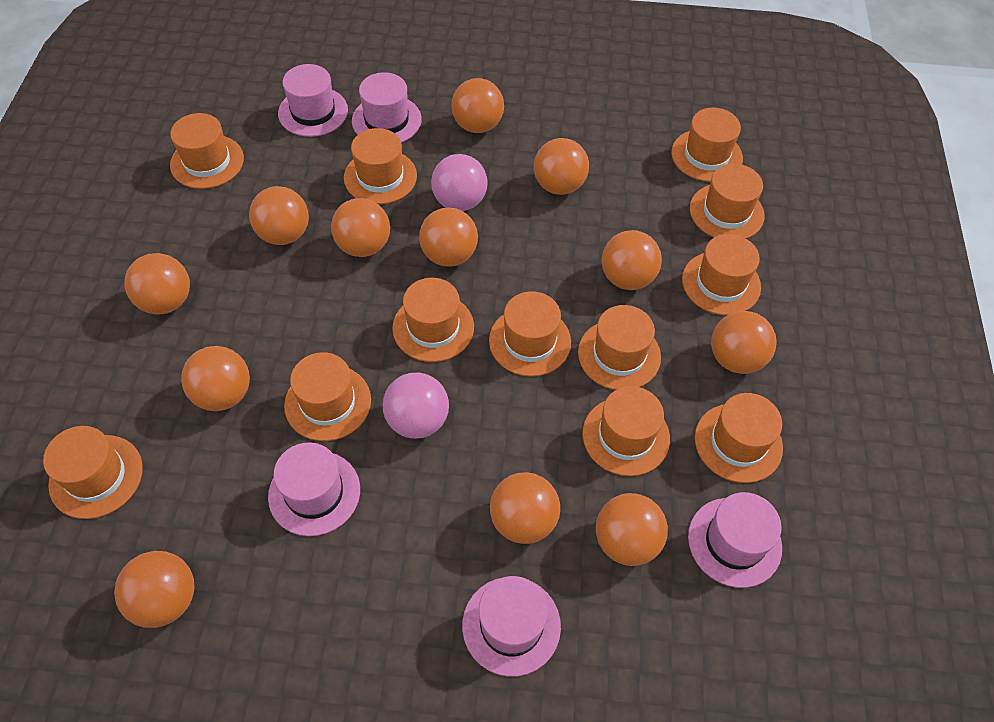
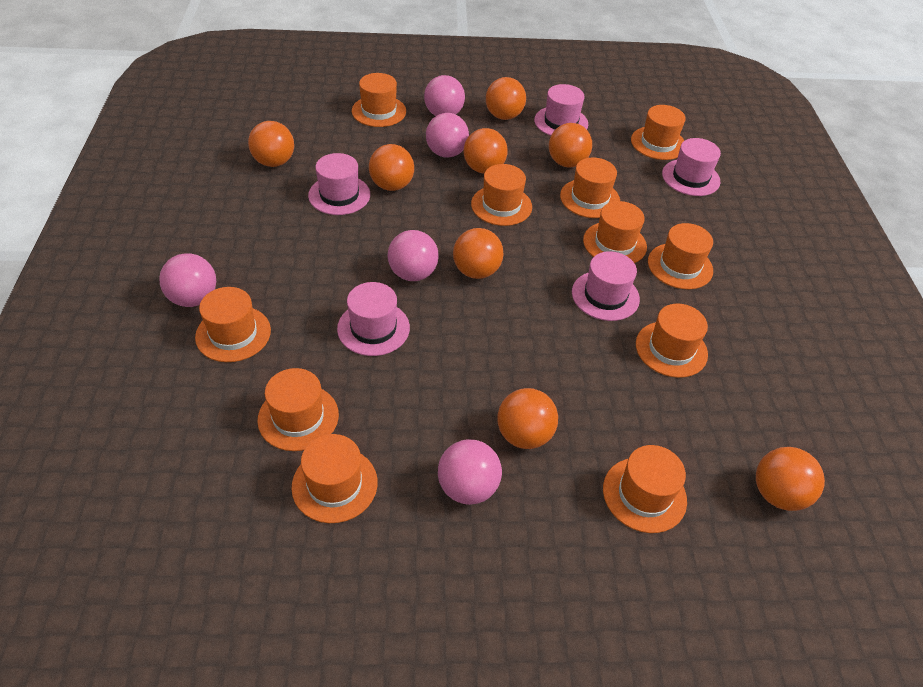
orange ball: [114,551,194,628] [124,253,190,314] [181,346,250,411] [249,186,309,245] [331,198,390,257] [419,207,478,267] [451,78,504,133] [490,472,560,544] [534,138,589,195] [596,493,668,566] [601,230,662,290] [711,311,776,374] = 12 -> [248,121,294,167] [369,144,414,191] [453,228,503,279] [464,128,508,174] [486,77,526,120] [497,388,558,449] [549,123,592,167] [756,447,825,511] = 8
orange hat: [43,426,143,519] [170,113,244,189] [284,352,371,441] [344,128,417,204] [392,278,474,362] [489,291,571,376] [578,305,661,390] [583,386,670,476] [671,108,743,182] [682,234,761,315] [690,164,765,239] [695,393,783,483] = 12 -> [195,287,271,362] [257,368,339,451] [291,434,378,523] [352,73,406,127] [471,164,532,226] [560,158,620,218] [583,201,647,263] [603,445,687,533] [631,105,686,160] [636,304,708,378] [648,223,713,289] = 11
pink ball: [383,373,449,439] [431,154,487,211] = 2 -> [159,253,216,307] [387,230,439,281] [424,75,465,116] [426,113,469,158] [438,439,502,505] = 5

